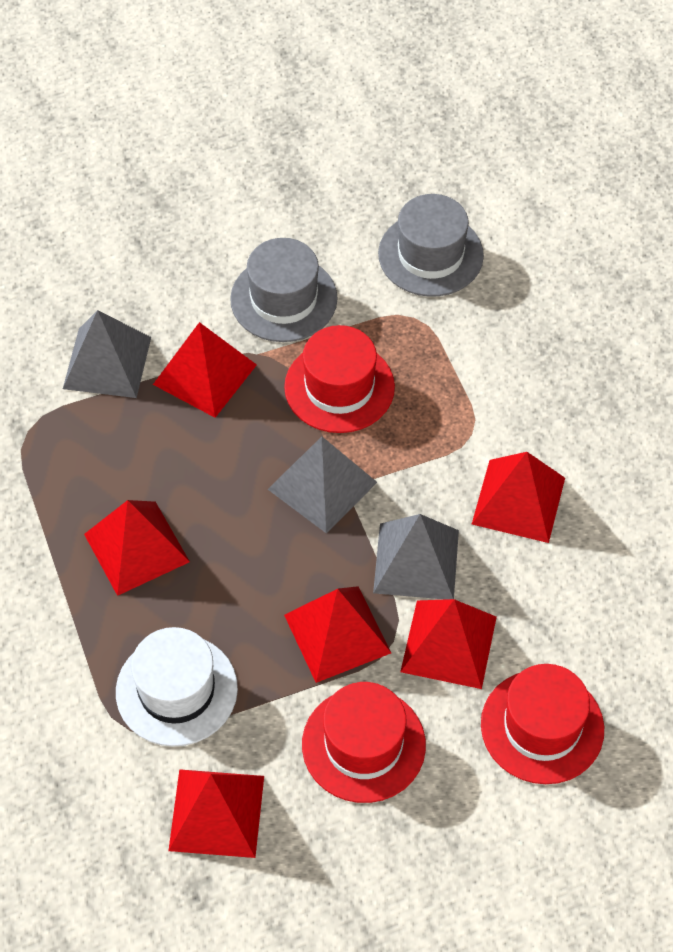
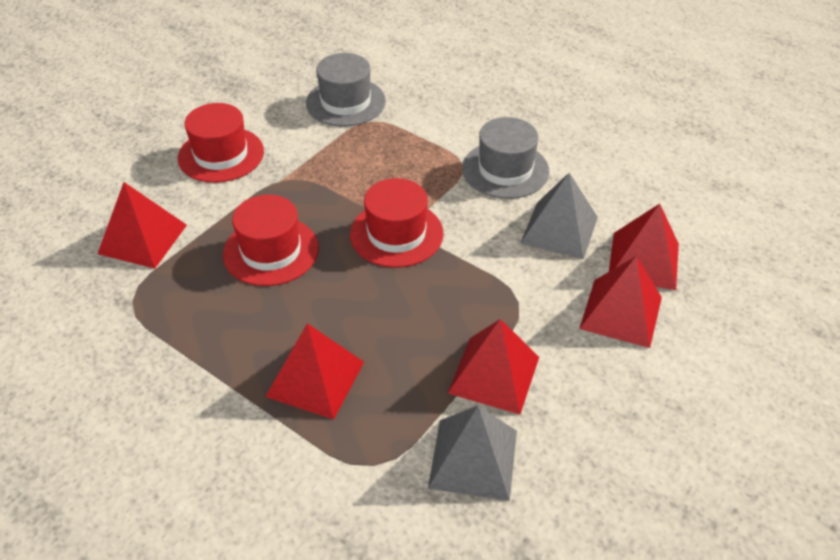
grey pyramid: [63,310,151,398] [268,436,377,534] [373,514,459,600] = 3 -> [428,406,517,501] [521,173,598,259] = 2
red pyramid: [84,500,190,596] [153,322,257,418] [168,769,264,858] [284,586,391,683] [400,599,497,689] [472,452,565,543] = 6 -> [97,182,187,269] [265,323,364,420] [448,319,539,414] [579,256,662,348] [609,203,679,290] = 5
white hat: [116,627,238,747] = 1 -> none = 0

